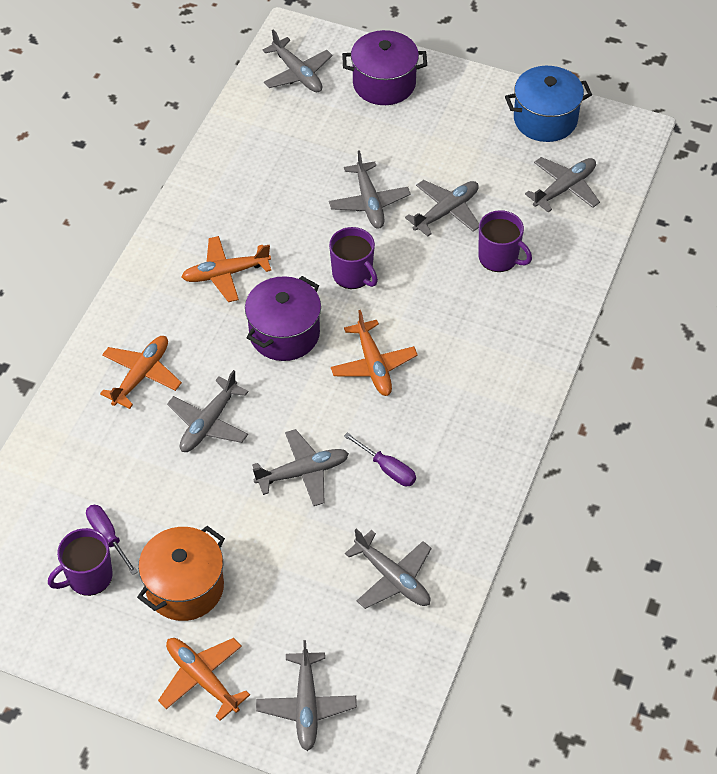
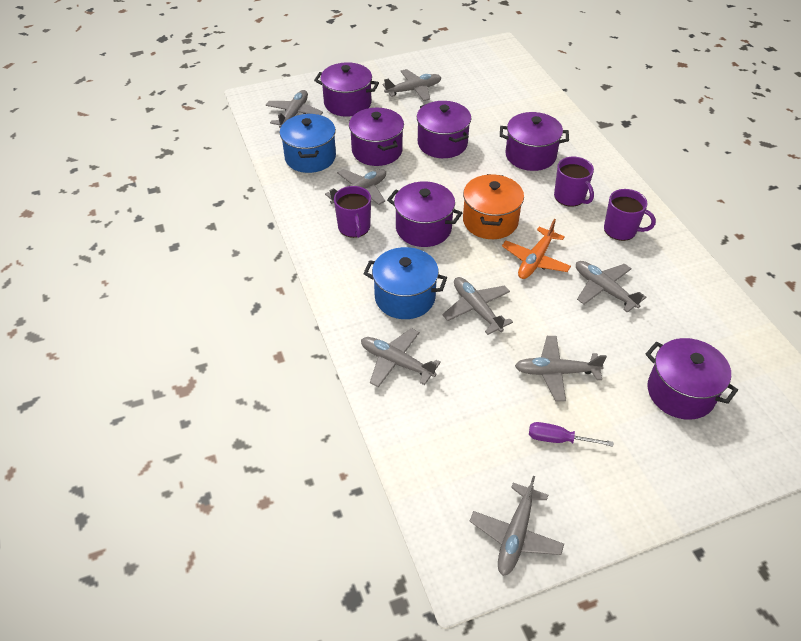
blue pot: [505,66,592,142] = 1 -> [280,114,336,173] [363,247,447,319] = 2
orange plane: [100,336,182,409] [158,638,250,721] [182,236,271,302] [331,310,418,396] = 4 -> [502,219,571,279] = 1
purple pot: [245,276,321,361] [342,30,427,105] = 2 -> [314,62,379,117] [349,108,404,166] [387,181,462,247] [417,101,471,158] [500,112,569,171] [645,338,738,420] = 6
purple screwdriver: [86,505,138,575] [344,432,416,486] = 2 -> [529,422,613,447] = 1

